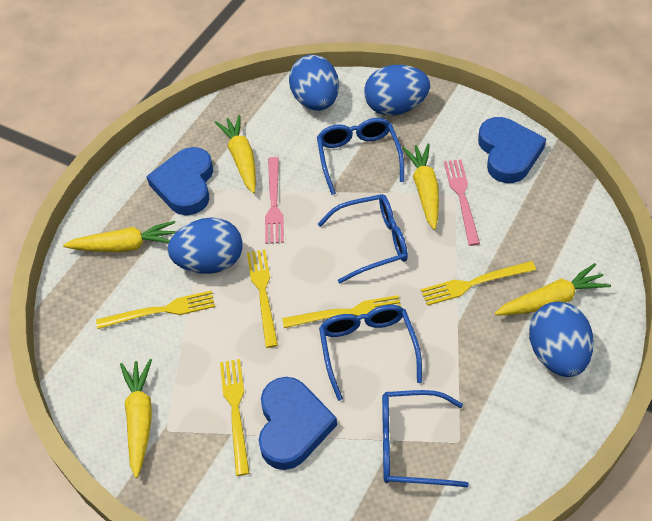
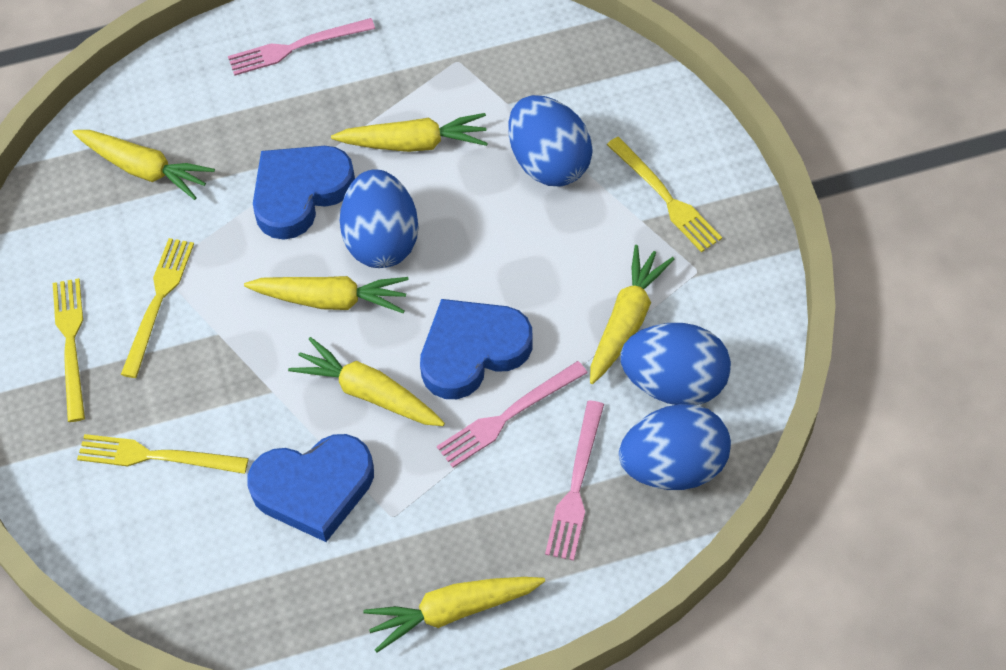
blue glasses: [317,118,404,195] [318,194,408,284] [319,305,422,401] [382,390,469,487] = 4 -> none = 0
pink fork: [265,157,284,244] [444,159,480,246] = 2 -> [228,18,375,76] [437,361,588,468] [545,400,604,561] = 3
yellow carrot: [63,221,175,252] [120,359,152,478] [215,115,256,193] [402,144,439,230] [495,263,611,315] = 5 -> [73,130,215,200] [244,276,409,313] [288,337,445,426] [331,113,488,152] [363,577,545,653] [590,245,674,384] = 6
yellow fork: [96,290,215,329] [220,359,249,476] [247,249,278,348] [282,295,401,328] [421,261,536,306] = 5 -> [53,278,85,422] [77,434,249,474] [121,238,194,378] [607,137,722,252] = 4

